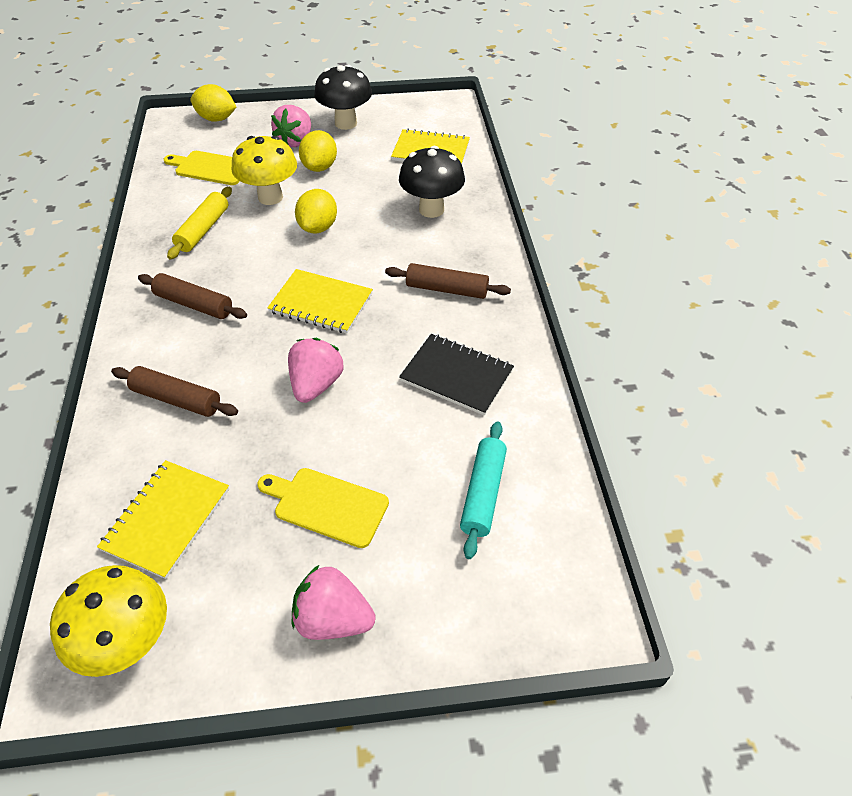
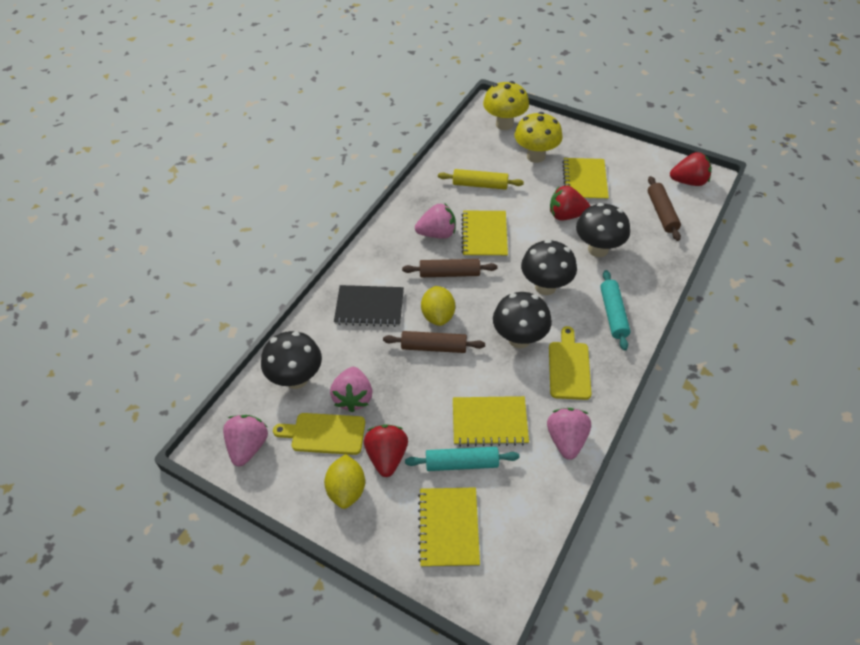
black mushroom: [314,64,372,130] [399,146,465,218] = 2 -> [261,331,322,389] [493,292,552,349] [521,239,577,295] [576,203,630,257] = 4
pink strawberry: [271,105,311,147] [288,338,343,403] [292,564,376,640] = 3 -> [223,415,268,466] [330,367,373,412] [415,204,456,239] [547,408,591,460] = 4
red strawberry: none = 0 -> [364,424,408,477] [550,186,590,220] [670,152,711,186] = 3
turquoise rolling pin: [460,421,507,559] = 1 -> [405,447,519,471] [600,270,631,351] = 2
yellow lemon: [190,84,236,122] [295,189,337,233] [299,130,337,172] = 3 -> [324,454,365,509] [421,286,455,326] = 2
yellow notebook: [97,460,229,579] [267,269,373,333] [391,129,470,164] = 3 -> [418,488,480,567] [453,396,529,447] [461,211,508,258] [562,158,609,201] = 4

